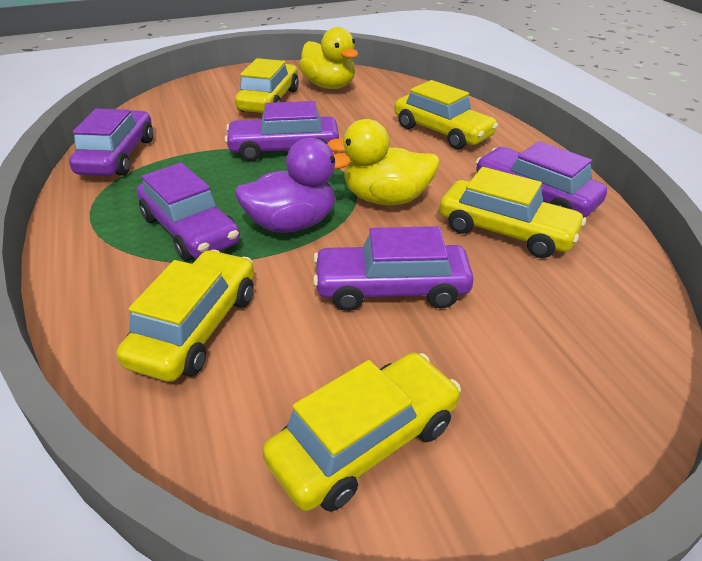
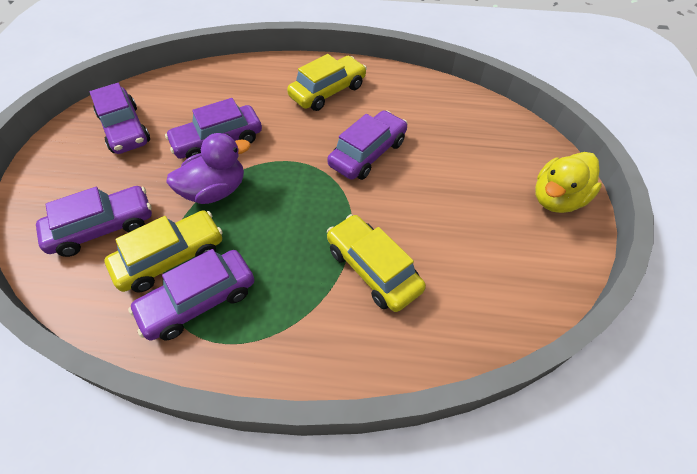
yellow car: [116,250,254,382] [235,58,299,113] [263,353,461,512] [394,80,499,149] [439,167,586,258] = 5 -> [105,210,223,293] [287,54,367,111] [327,214,426,312] = 3
yellow duck: [299,27,358,89] [327,119,440,205] = 2 -> [535,152,602,213] = 1

